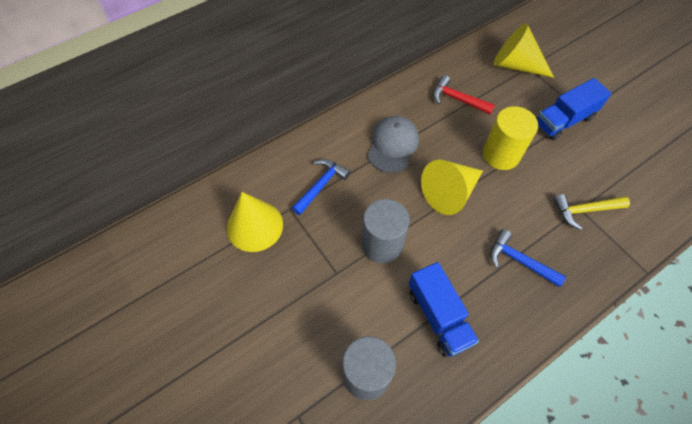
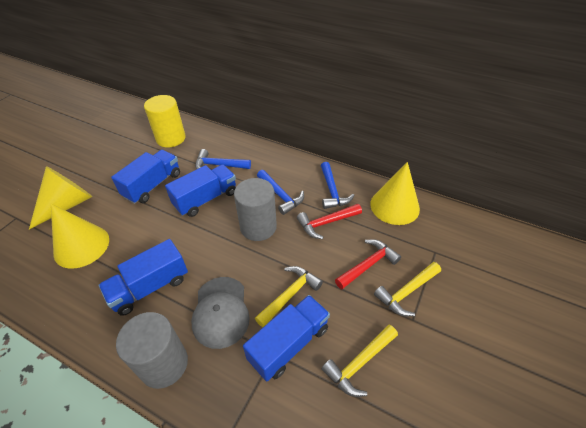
blue hammer: [292,159,351,215] [490,229,566,287] = 2 -> [195,149,251,169] [257,170,304,215] [321,162,354,209] = 3
blue truck: [409,262,479,357] [536,78,612,140] = 2 -> [99,239,188,316] [111,150,180,204] [165,164,236,217] [243,295,330,381] = 4
red hammer: [433,75,495,114] = 1 -> [297,204,362,239] [335,239,401,289] = 2
yellow hammer: [553,194,630,230] = 1 -> [255,266,323,327] [322,325,398,397] [374,262,441,316] = 3

